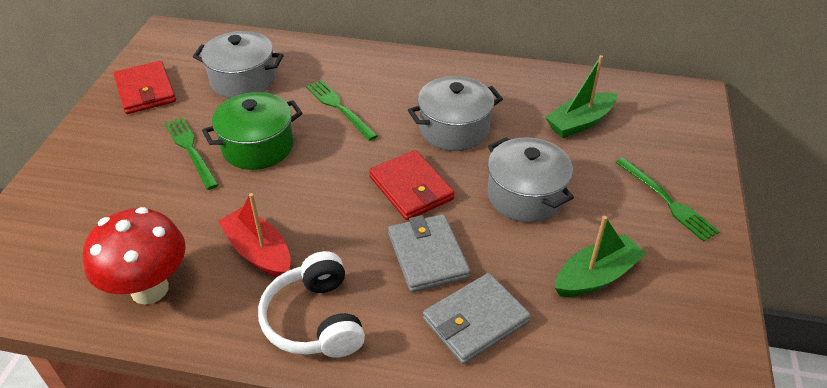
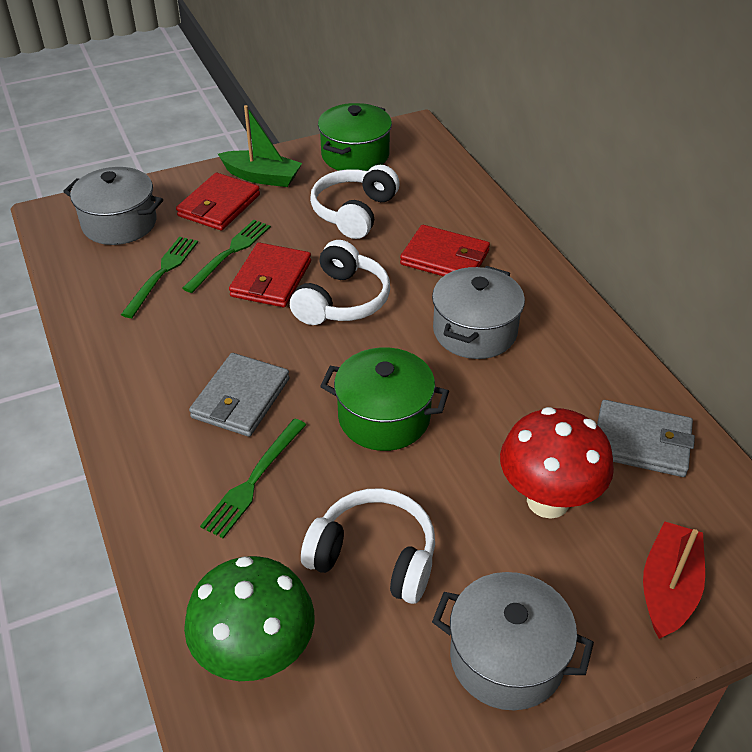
green boat: [545,55,617,138] [555,216,647,297] = 2 -> [218,105,302,187] = 1
green mushroom: none = 0 -> [184,556,315,681] = 1
green pot: [202,92,303,170] = 1 -> [318,103,392,171] [320,347,449,451] = 2
red wallet: [114,61,176,114] [369,150,455,220] = 2 -> [176,173,260,231] [229,242,311,307] [400,225,490,276] = 3
white headphones: [258,251,365,358] = 1 -> [290,240,390,325] [301,489,435,604] [310,165,400,239] = 3

